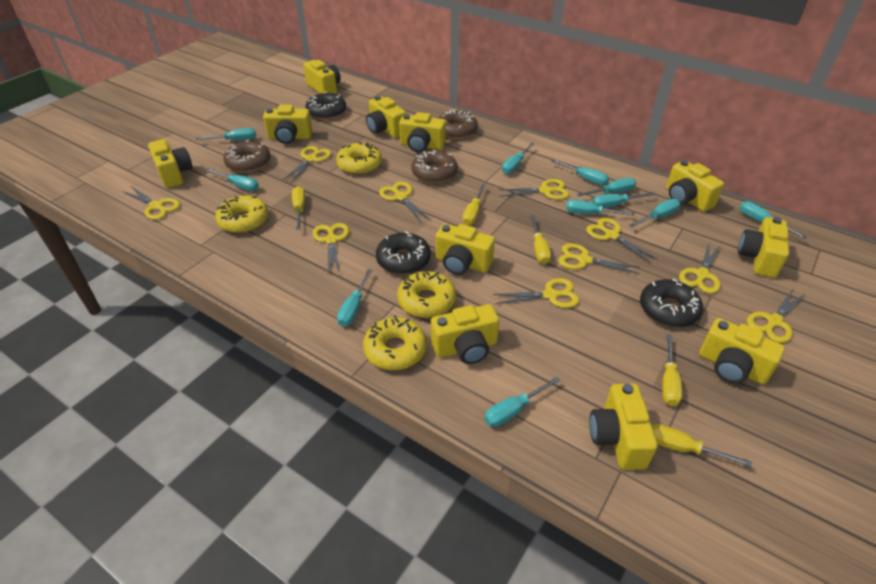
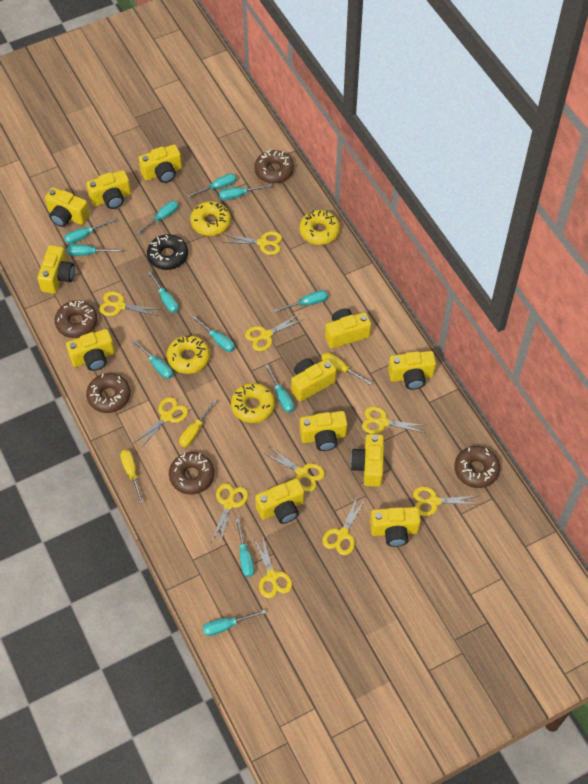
black donut: [305,92,346,120] [376,231,431,274] [640,279,703,327] = 3 -> [147,234,188,270] = 1
brown donut: [224,140,270,173] [411,150,458,183] [438,109,478,139] = 3 -> [55,300,98,338] [86,373,130,413] [169,452,214,494] [254,150,294,184] [454,446,500,488] = 5
turquoise screwdriver: [196,128,256,140] [206,169,259,191] [337,269,372,327] [484,377,561,427] [502,143,535,174] [551,159,609,185] [566,200,635,215] [577,178,636,197] [593,192,656,208] [629,199,680,227] [740,201,808,239] = 11 -> [64,218,116,244] [67,244,122,256] [132,340,173,379] [136,201,179,235] [147,271,179,313] [187,173,236,198] [191,315,235,352] [203,610,266,636] [219,184,272,200] [235,519,254,577] [265,364,294,413] [274,290,328,312] = 12
yellow camera: [148,139,193,188] [263,105,313,144] [303,60,341,94] [366,96,406,138] [399,112,446,152] [431,304,499,364] [436,224,495,275] [589,384,657,470] [666,160,724,212] [699,318,785,384] [738,217,789,278] = 11 -> [37,245,75,294] [45,187,90,227] [66,329,115,371] [86,170,131,209] [139,144,182,183] [255,478,304,524] [291,358,336,402] [300,411,348,451] [325,308,371,349] [350,434,384,487] [370,507,421,547] [388,351,436,390] = 12
yellow screwdriver: [292,186,305,230] [463,184,486,225] [530,215,551,264] [652,424,752,467] [662,334,682,406] = 5 -> [120,450,143,503] [179,400,217,447] [321,352,372,385] = 3

